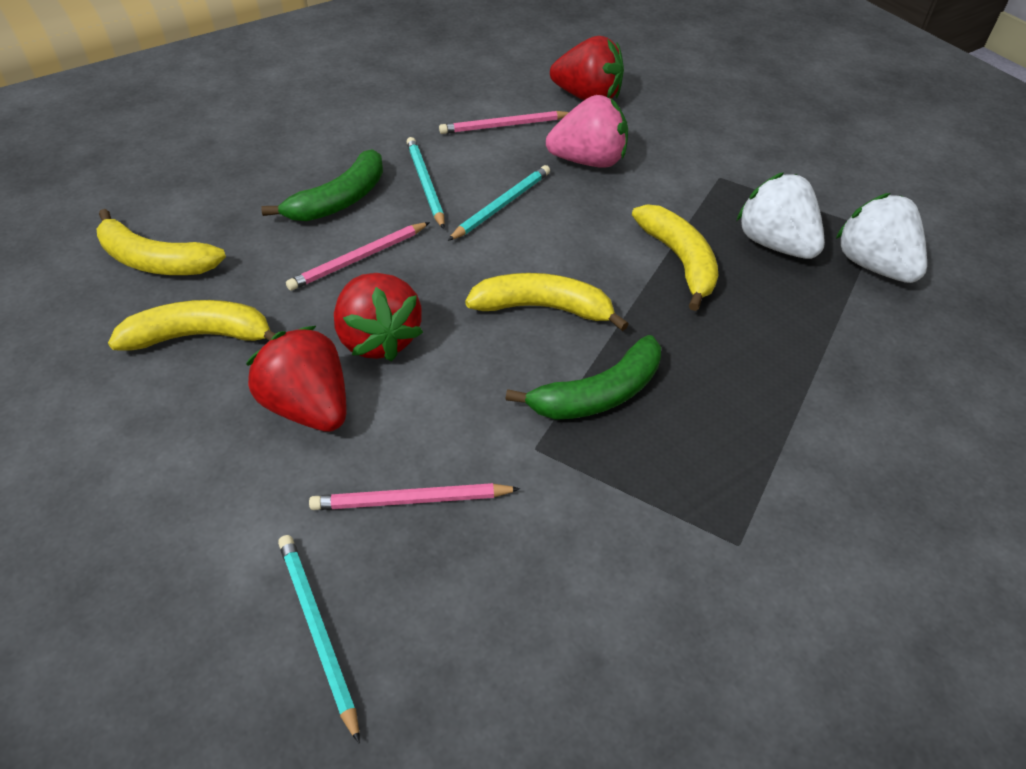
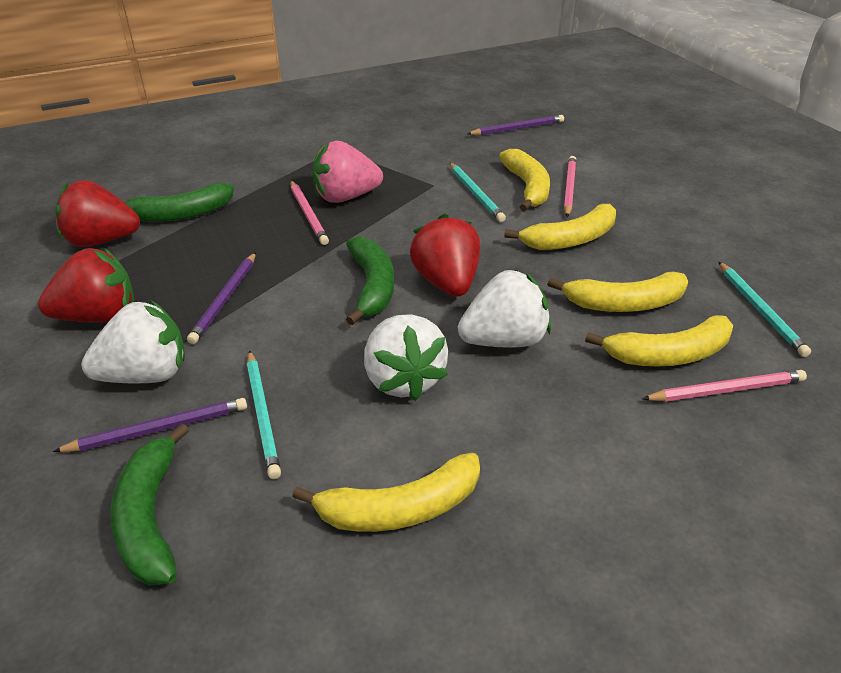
green banana: [261,149,383,221] [505,335,661,420] = 2 -> [110,423,189,586] [124,183,234,222] [346,236,394,325] = 3
purple pencil: none = 0 -> [53,398,247,452] [187,252,256,344] [467,115,564,135] = 3
white strawberry: [736,172,825,259] [835,193,927,283] = 2 -> [81,301,185,383] [364,314,448,401] [458,269,551,347] = 3
yellow banana: [97,209,226,275] [108,300,275,351] [465,273,629,331] [632,204,718,311] = 4 -> [292,453,480,532] [499,149,550,211] [504,204,616,250] [547,271,688,312] [585,315,733,367] = 5

